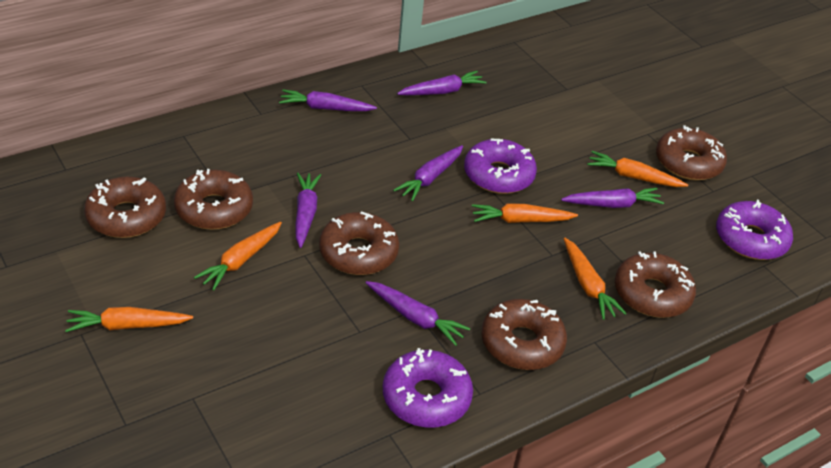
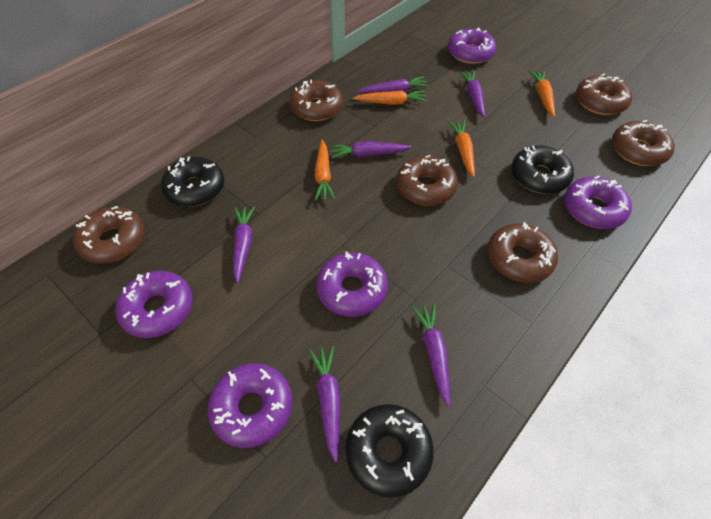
black donut: none = 0 -> [161,156,224,207] [345,404,434,498] [511,146,574,194] = 3
orange carrot: [65,307,193,332] [194,222,282,291] [472,203,578,223] [564,238,627,320] [587,151,688,187] = 5 -> [315,140,335,201] [353,91,427,105] [448,120,475,177] [528,70,555,117] = 4
purple donut: [383,348,473,428] [464,138,537,194] [716,200,793,260] = 3 -> [116,271,192,338] [208,364,292,448] [316,251,388,317] [448,27,496,64] [564,175,632,229] = 5

